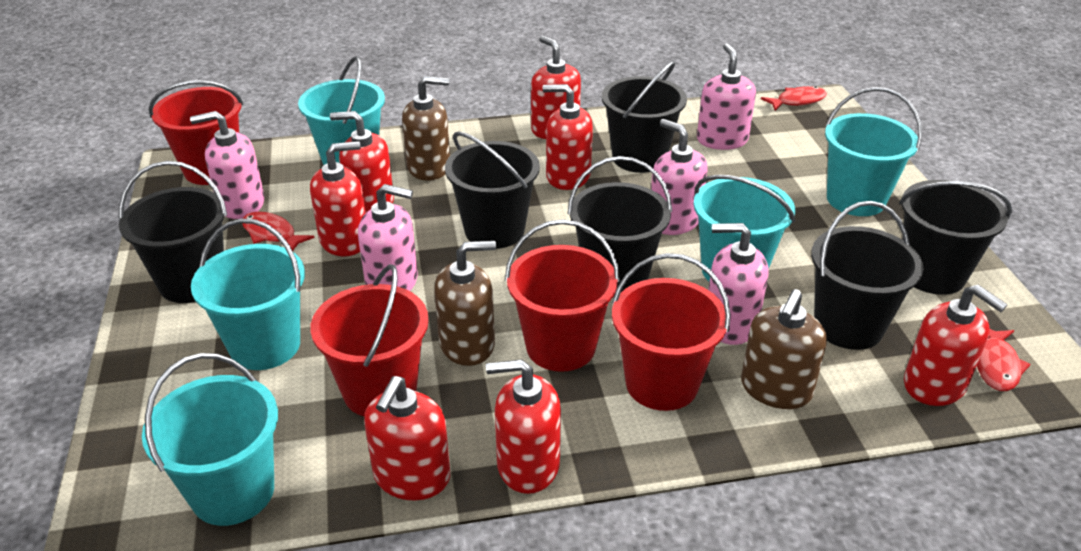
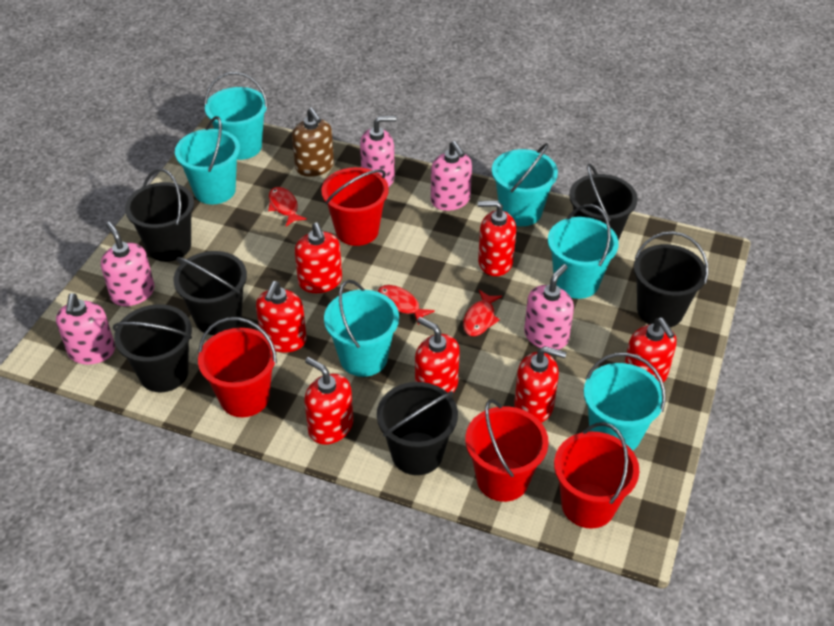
brown soap dispenser: [402,76,450,181] [434,240,496,366] [741,289,827,409] = 3 -> [292,108,334,177] = 1
turquoise bucket: [142,353,278,526] [191,219,305,370] [298,56,385,165] [693,175,795,282] [825,87,922,216] = 5 -> [175,116,240,204] [204,72,268,160] [324,280,399,377] [492,143,558,226] [548,204,619,299] [584,353,666,451] = 6

